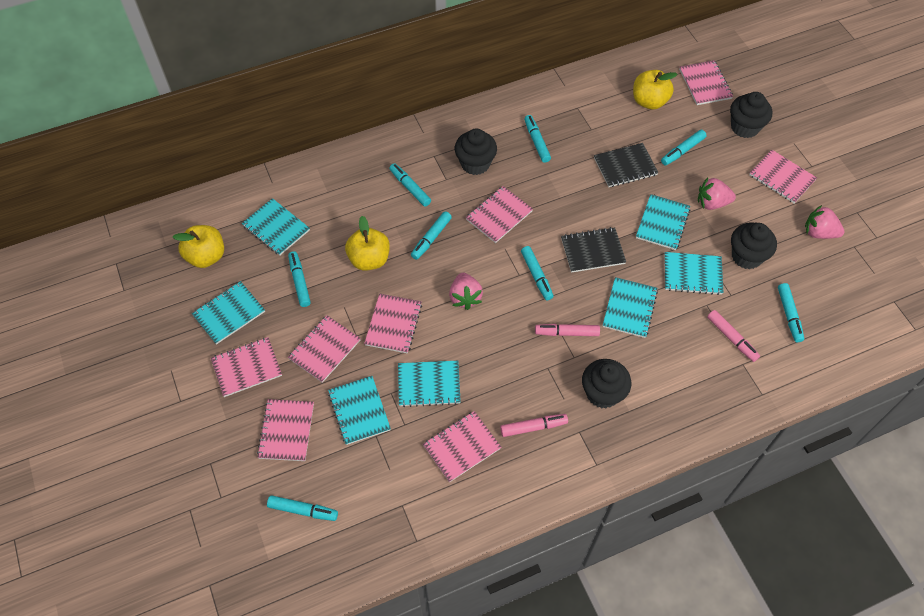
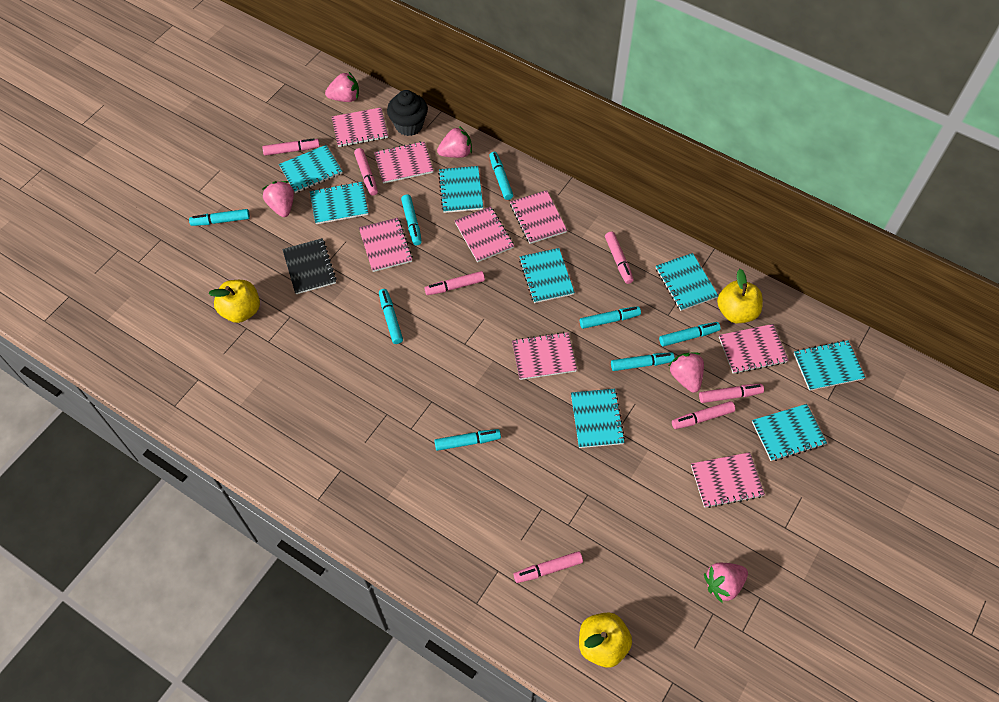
black cupcake: [455,129,497,175] [582,359,631,408] [730,92,772,138] [731,222,777,269] = 4 -> [387,90,428,136] = 1
black notebook: [561,227,626,273] [594,143,659,187] = 2 -> [282,238,337,294] = 1
pink marker: [500,414,568,437] [535,324,600,336] [707,310,760,362] = 3 -> [262,138,320,156] [354,148,378,196] [425,271,485,295] [514,551,583,583] [605,231,634,284] [672,401,735,429] [699,384,764,403] = 7
pink strawberry: [449,273,483,310] [698,177,736,210] [805,205,845,239] = 3 -> [263,181,294,217] [325,71,359,102] [437,126,472,158] [669,353,704,393] [704,563,748,603] = 5
turquoise notebook: [192,281,265,345] [242,198,310,256] [328,376,391,445] [398,361,461,407] [603,277,658,338] [636,194,691,250] [664,252,724,295] = 7 -> [279,145,342,193] [310,181,368,224] [438,166,483,213] [519,248,575,303] [571,389,625,448] [656,253,719,311] [752,404,827,461] [794,340,865,391] = 8

